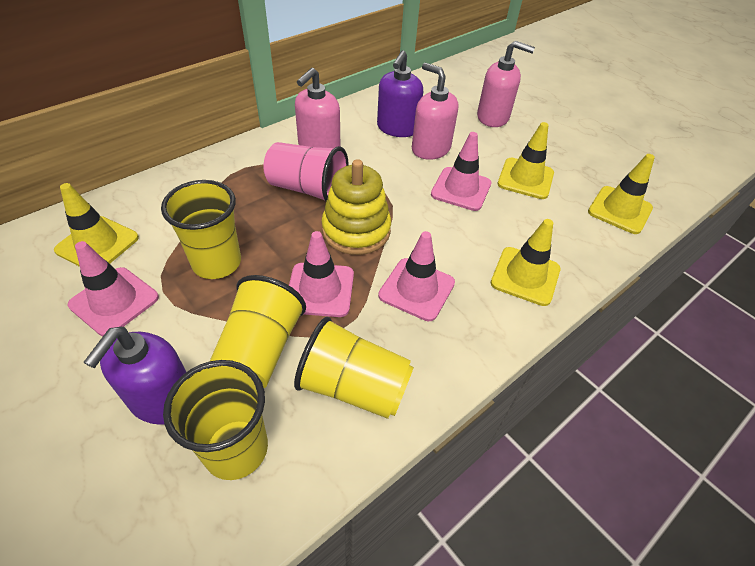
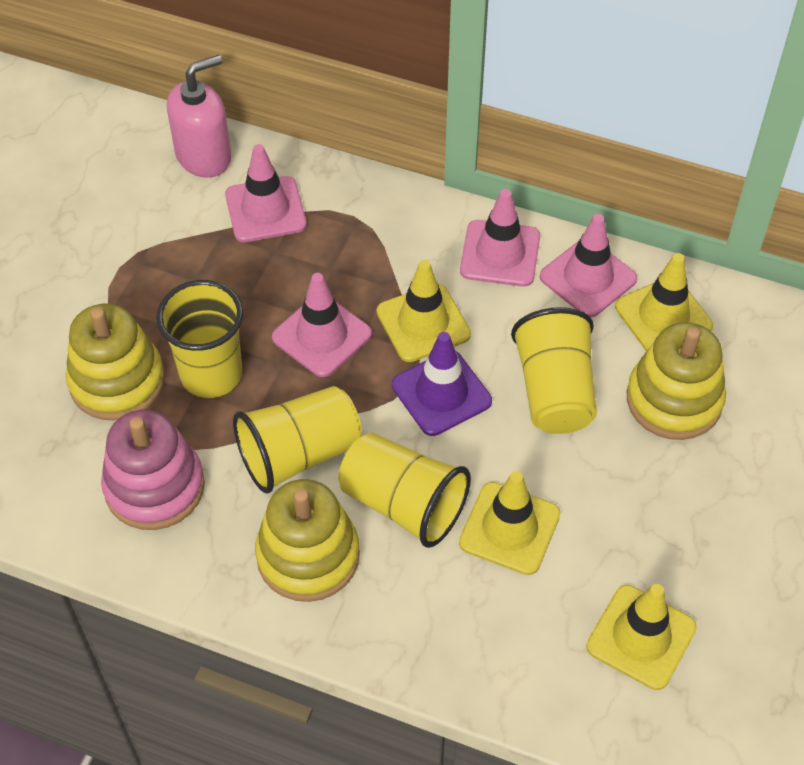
pink cup: [263,142,349,201] = 1 -> none = 0
pink soap dispenser: [295,68,340,148] [412,63,458,160] [477,41,535,127] = 3 -> [167,55,231,178] = 1
pink stacking toy: none = 0 -> [101,410,205,530] = 1
purple soap dispenser: [83,327,186,425] [377,50,423,137] = 2 -> none = 0
purple traffic cone: none = 0 -> [392,332,492,436] = 1
yellow stacking toy: [322,159,391,255] = 1 -> [66,304,165,420] [255,479,360,602] [627,322,726,440] = 3

